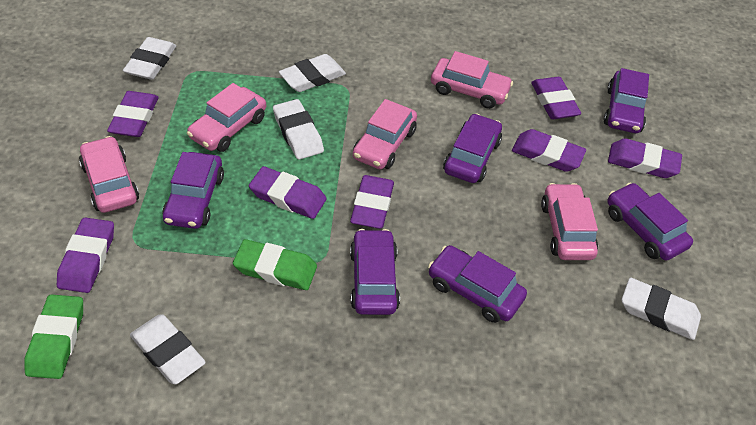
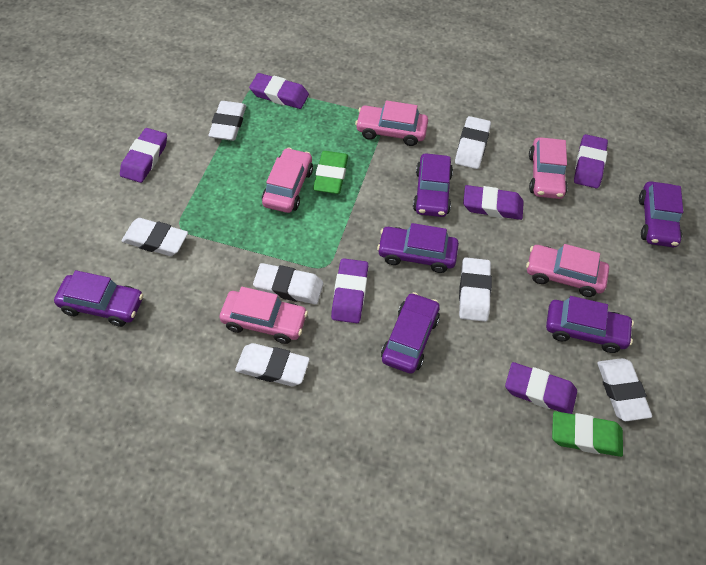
purple eraser: [57,217,114,293] [107,91,159,137] [249,166,327,219] [350,175,394,229] [512,129,586,172] [531,77,581,119] [608,138,682,178] = 7 -> [120,128,167,183] [249,73,309,109] [331,258,368,323] [463,185,524,220] [505,362,577,414] [574,134,608,188] = 6
white eraser: [123,37,176,80] [130,315,206,384] [273,99,324,160] [279,54,346,92] [622,278,701,340] = 5 -> [122,218,188,256] [208,101,246,141] [235,343,310,386] [253,263,324,304] [455,116,491,169] [459,257,492,322] [597,358,652,421] = 7

